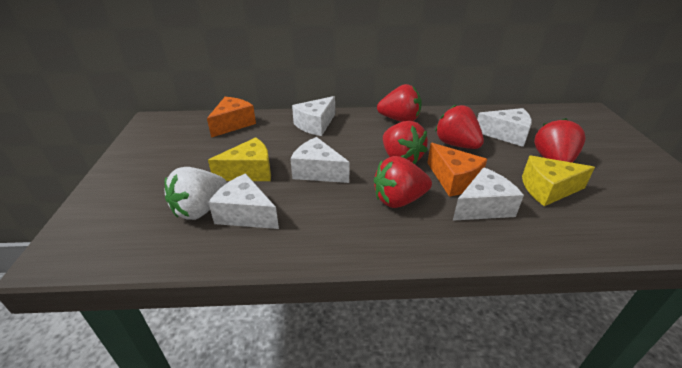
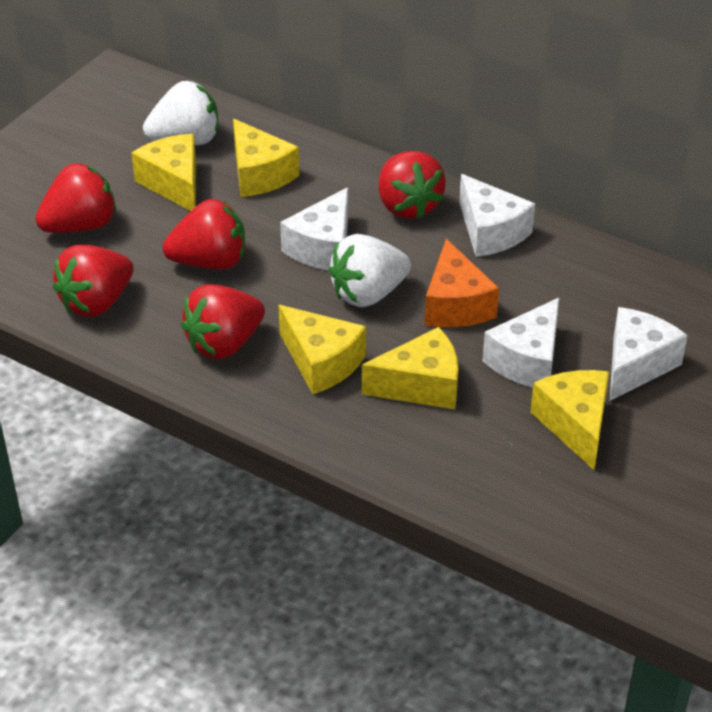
orange cheese: [207,97,256,138] [427,143,487,197] = 2 -> [425,239,499,327] = 1
white cheese: [208,174,279,229] [290,137,350,183] [292,96,335,136] [453,167,524,221] [477,108,532,147] = 5 -> [280,187,348,270] [459,174,535,257] [483,297,560,388] [610,307,688,401] = 4
white strawberry: [164,167,227,220] = 1 -> [143,81,218,145] [328,234,411,307] = 2
yellow cheese: [208,137,271,181] [522,156,595,206] = 2 -> [131,134,196,211] [233,119,300,197] [278,305,366,394] [362,327,458,409] [530,370,609,470] = 5

